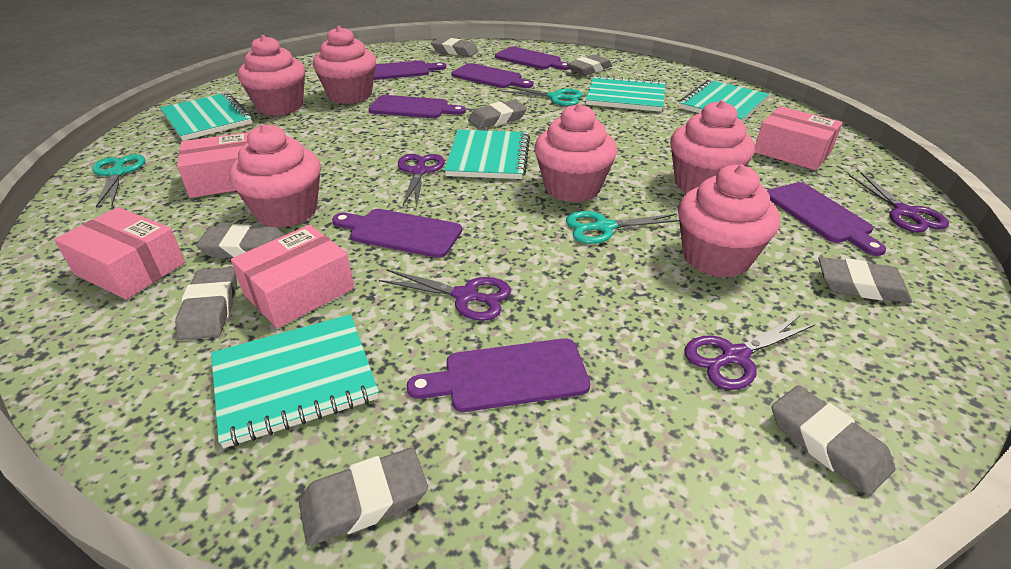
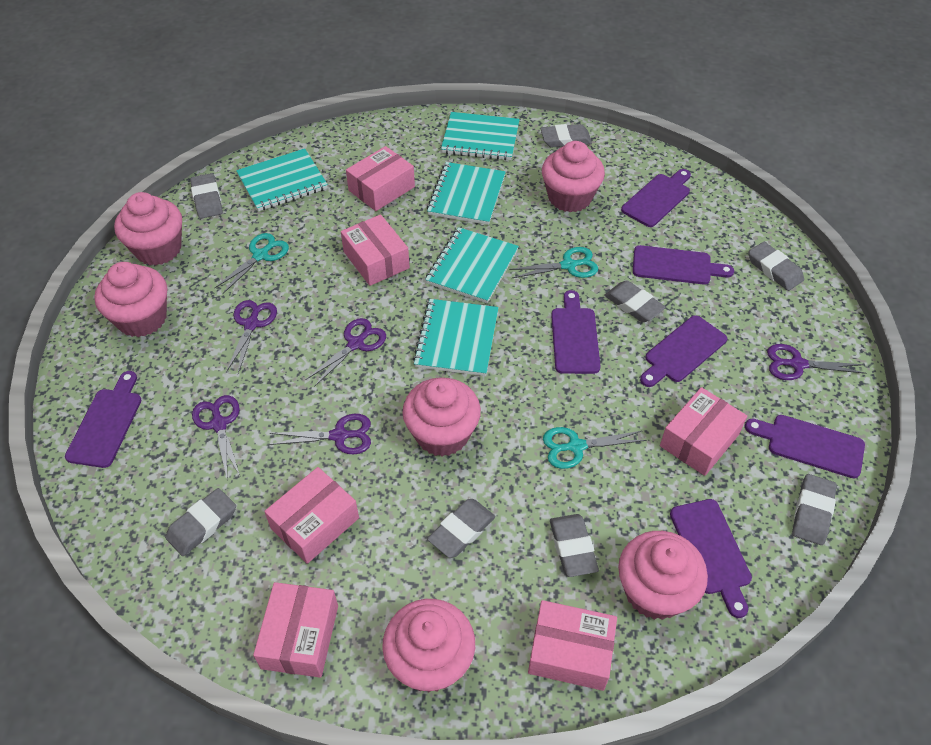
pink box: [54,207,185,300] [177,132,250,198] [231,225,354,328] [755,106,843,170] = 4 -> [253,582,338,678] [264,467,359,564] [341,214,410,286] [346,146,415,211] [528,600,617,691] [660,387,747,476] = 6
purple scissors: [379,269,511,321] [398,154,445,208] [684,316,815,390] [849,172,949,232] = 4 -> [192,395,240,478] [226,300,277,373] [269,414,371,454] [305,318,386,387] [767,344,867,380] = 5

